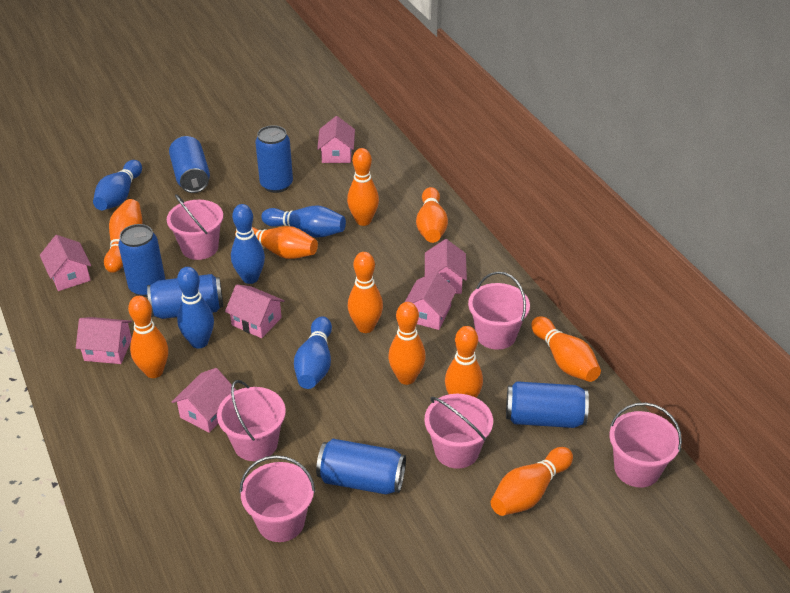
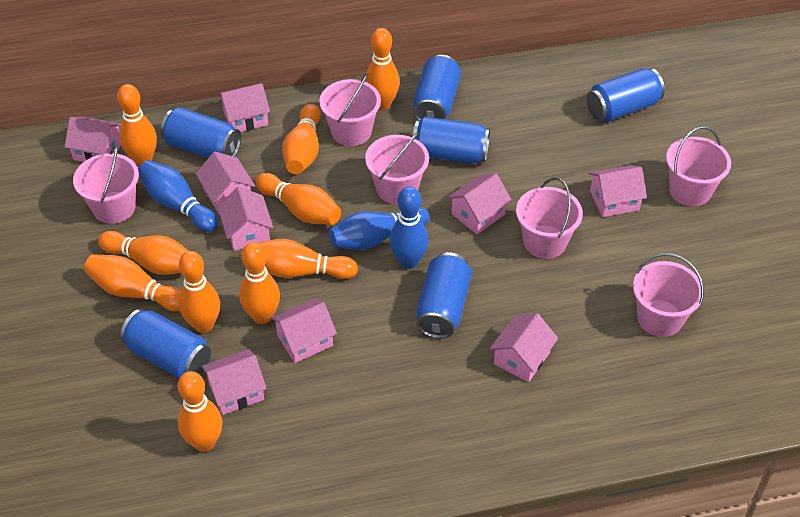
blue bowling pin: [93,160,142,210] [177,267,214,349] [231,204,265,284] [261,206,346,238] [294,316,332,389] = 5 -> [138,160,218,232] [329,207,430,250] [389,186,429,269] = 3
pink house: [40,235,91,291] [76,317,132,364] [172,368,236,433] [225,284,284,338] [317,116,355,163] [405,271,457,330] [425,239,467,294] = 7 -> [65,117,121,162] [196,152,255,214] [201,349,267,415] [217,187,273,251] [218,83,270,132] [271,299,337,363] [447,173,512,234] [489,313,558,382] [589,165,647,217] = 9

